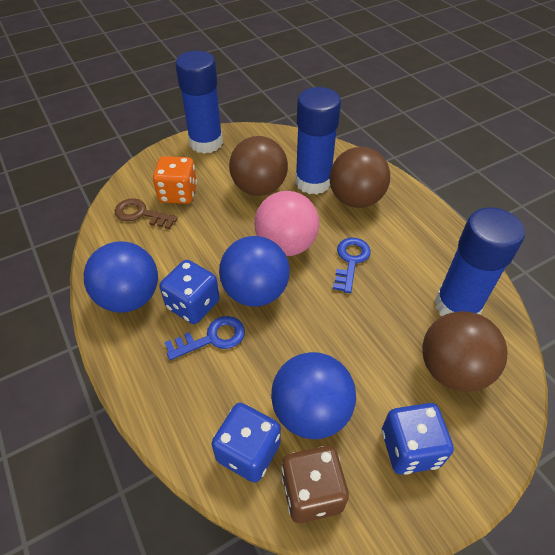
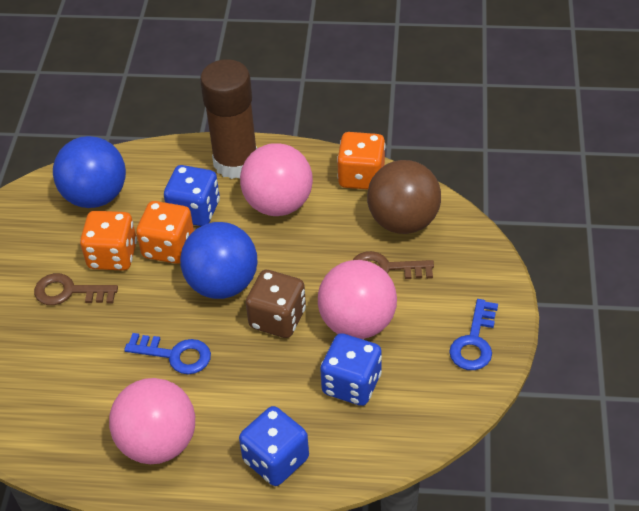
blue ball: [84,241,158,313] [219,236,290,307] [271,352,356,439] = 3 -> [53,136,126,208] [180,222,258,299] = 2
blue glue stick: [175,51,223,154] [295,87,341,195] [435,207,525,316] = 3 -> none = 0
brown ball: [229,136,288,196] [330,147,390,208] [422,311,507,392] = 3 -> [367,160,441,234] = 1
brown glue stick: none = 0 -> [200,59,257,179] = 1
brown key: [115,198,178,229] = 1 -> [34,273,118,305] [353,251,434,279] = 2
orange dice: [153,156,197,204] = 1 -> [80,211,137,271] [136,201,194,264] [337,132,386,190] = 3
pink ball: [254,191,319,256] = 1 -> [109,378,195,464] [240,143,313,216] [318,260,397,339] = 3

